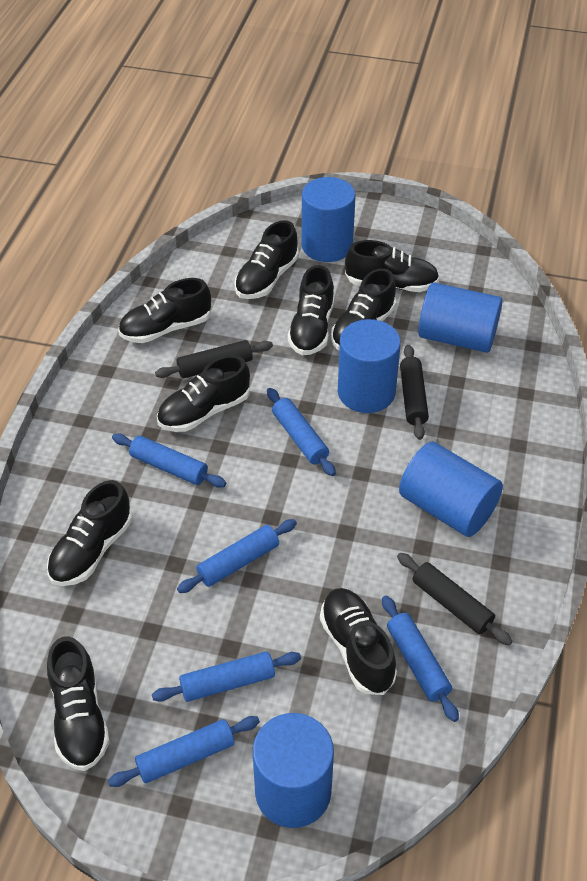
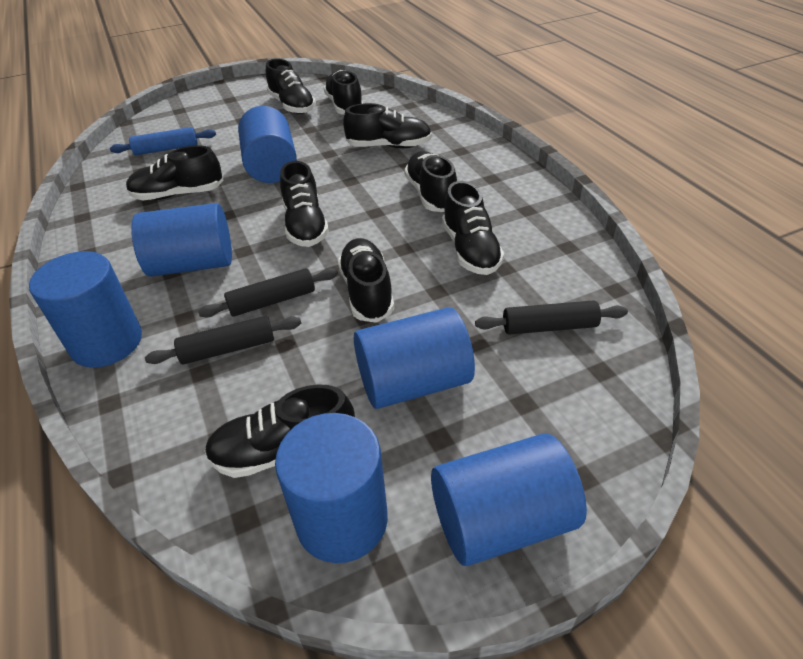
blue cylinder: [253,713,334,828] [302,177,356,262] [338,319,401,413] [399,442,503,537] [418,282,503,353] = 5 -> [29,251,142,368] [131,203,232,277] [238,106,297,183] [275,413,388,563] [354,307,475,409] [431,434,587,566] = 6
blue rolling pin: [108,716,260,787] [112,433,226,488] [152,651,301,702] [177,519,297,593] [267,388,336,476] [382,596,459,722] = 6 -> [110,127,216,155] = 1

